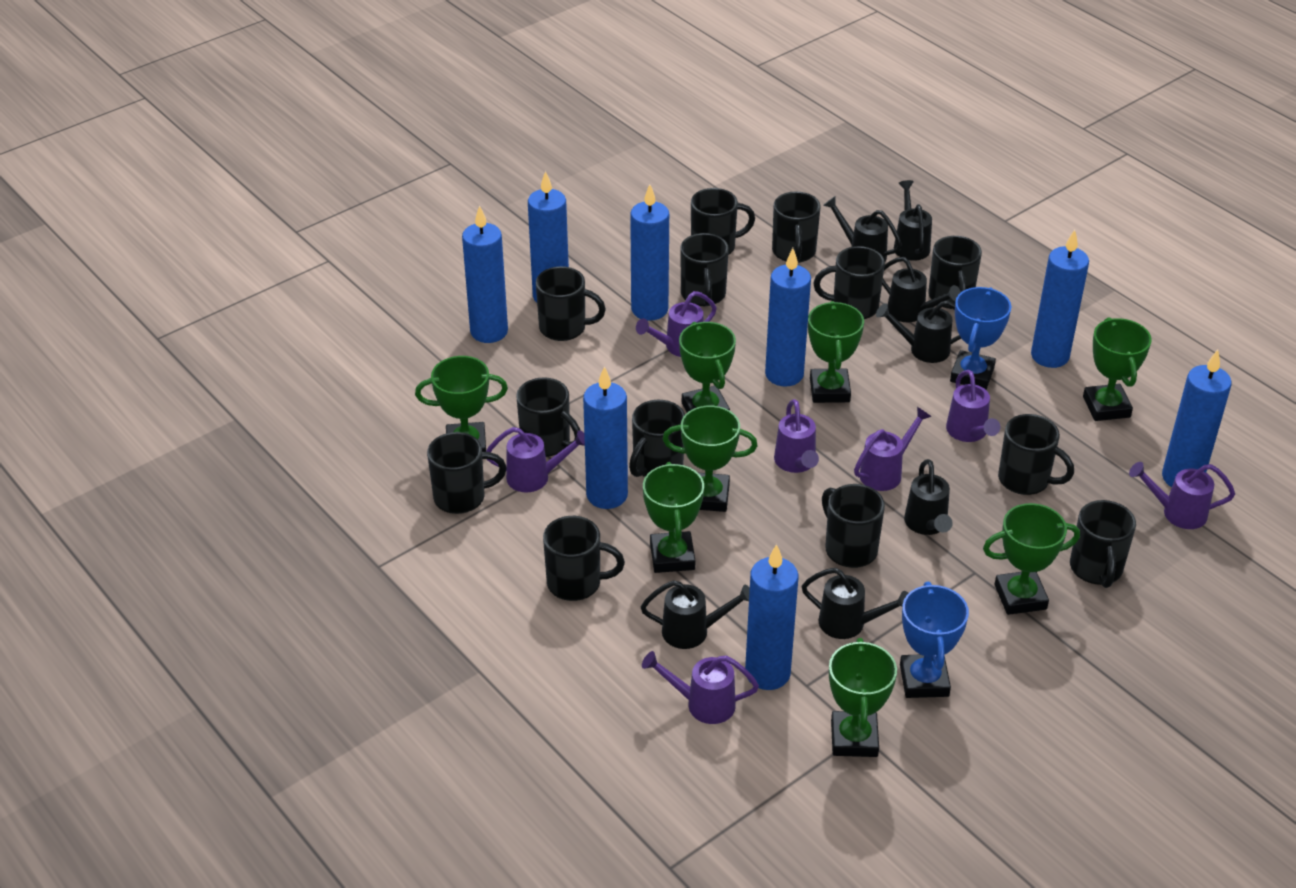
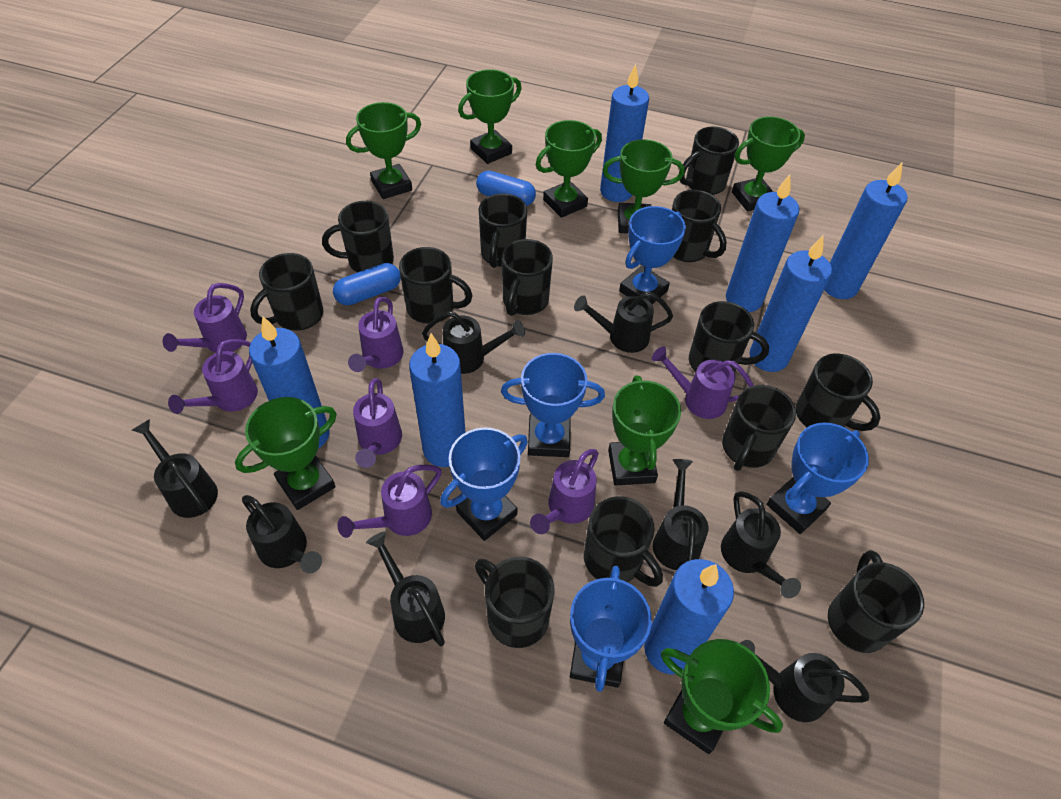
black watering can: [641,580,750,649] [802,568,908,639] [823,196,902,261] [876,300,961,363] [882,257,961,322] [894,180,932,261] [904,459,953,535] = 7 -> [132,419,218,518] [242,495,322,574] [366,531,445,646] [422,311,525,374] [574,291,673,353] [653,459,708,570] [721,491,801,598] [740,640,869,722] = 8
blue candle: [462,205,508,343] [528,171,569,303] [583,366,628,509] [630,184,669,321] [745,544,798,690] [765,248,811,387] [1031,230,1089,368] [1162,350,1232,487] = 8 -> [249,316,330,449] [409,333,466,467] [600,64,649,202] [644,559,734,674] [726,175,799,312] [750,236,832,372] [824,162,907,299] = 7
blue capsule: none = 0 -> [333,263,401,305] [476,171,536,206] = 2
blue trophy: [900,582,969,698] [950,287,1011,389] = 2 -> [440,427,528,541] [501,353,605,457] [570,566,652,692] [619,206,686,304] [766,423,869,534] = 5

